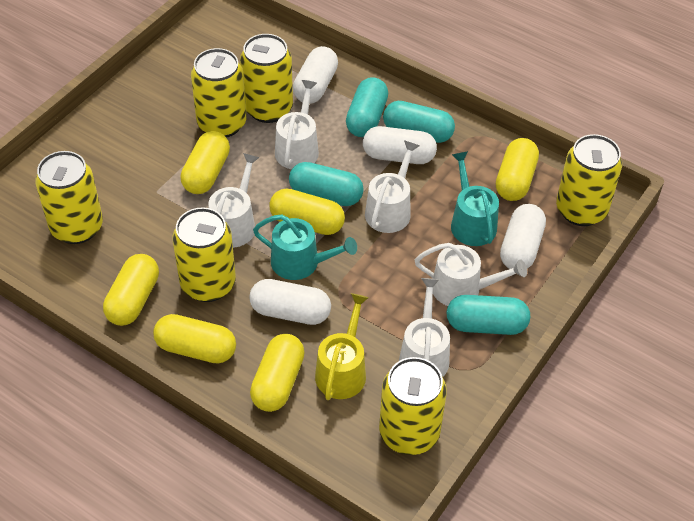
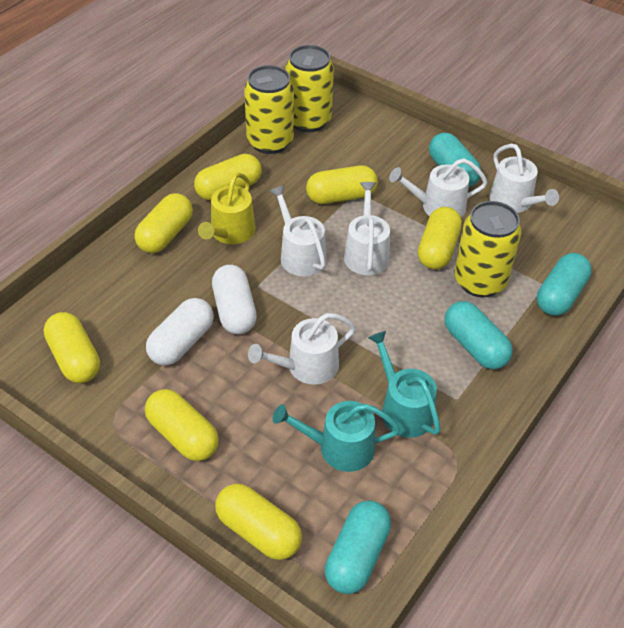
white capsule: [249,279,331,325] [293,46,338,104] [363,126,437,164] [500,204,546,269] = 4 -> [146,298,214,366] [212,265,257,334] = 2
yellow can: [35,151,103,244] [173,207,236,302] [191,48,247,138] [240,34,293,123] [379,357,447,455] [556,134,622,226] = 6 -> [244,65,294,154] [285,45,334,132] [455,201,522,297] = 3
yellow capsule: [103,254,159,326] [153,314,236,364] [181,131,230,194] [250,334,305,412] [269,189,345,235] [496,138,539,201] = 6 -> [44,312,100,383] [135,193,193,253] [145,389,219,461] [194,154,262,201] [215,483,302,560] [306,165,378,204] [418,207,462,269] = 7

